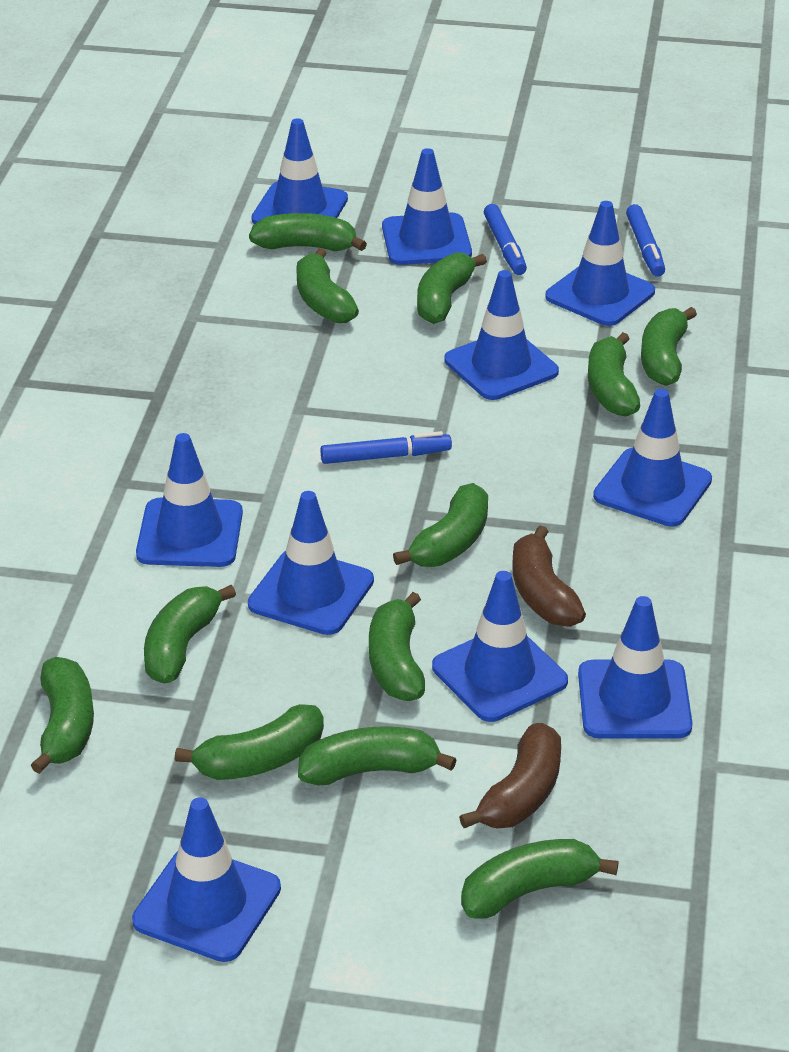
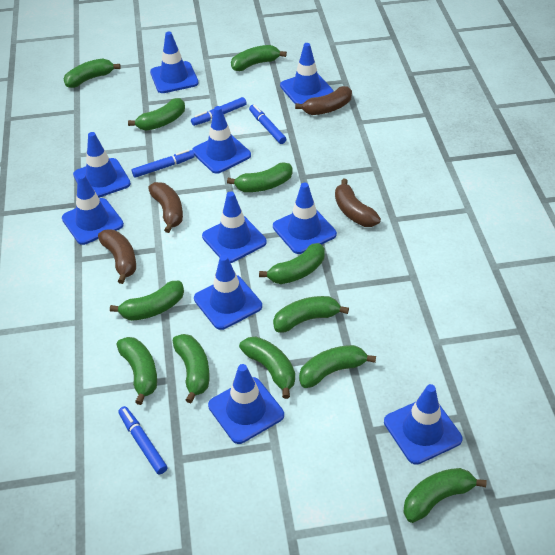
blue marker: [321,431,452,464] [484,204,527,275] [626,204,665,277] = 3 -> [118,406,167,475] [132,150,195,178] [191,97,247,126] [249,104,286,144] = 4
brown banana: [459,723,561,828] [512,526,586,627] = 2 -> [98,230,136,284] [148,182,183,233] [295,86,352,115] [335,179,381,227] = 4

